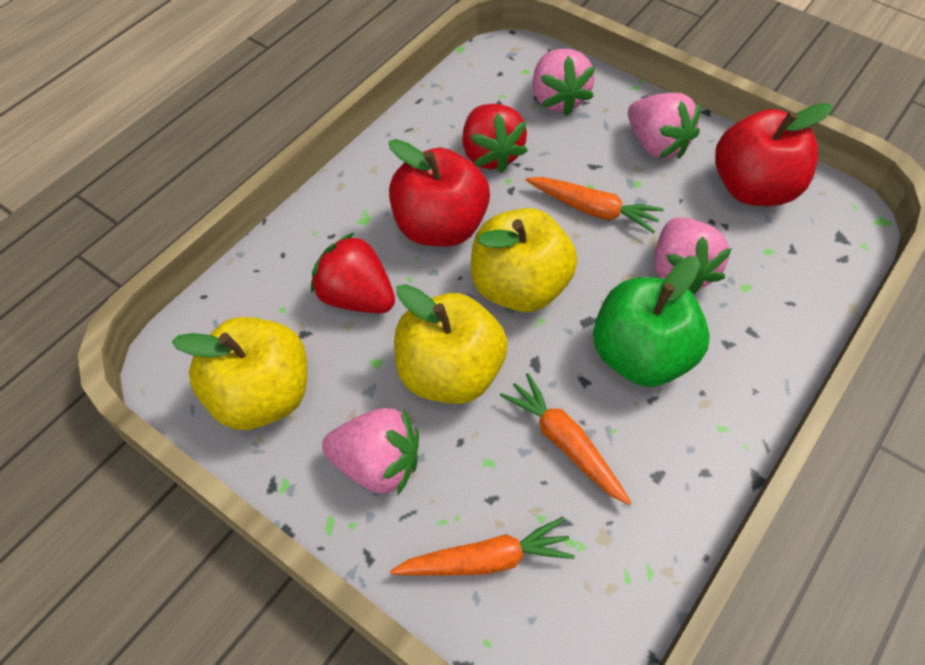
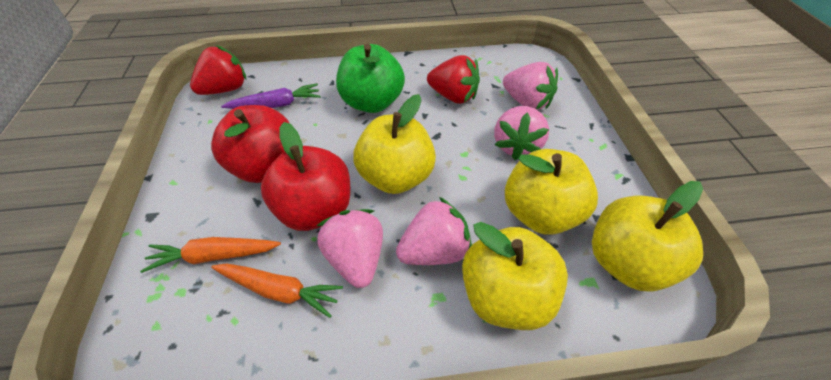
orange carrot: [390,517,575,576] [500,373,631,505] [526,177,664,234] = 3 -> [140,237,281,273] [211,263,343,318] = 2
purple carrot: none = 0 -> [221,83,320,109] = 1
yellow apple: [172,317,307,430] [394,284,508,404] [471,208,577,312] = 3 -> [353,94,436,194] [462,222,568,330] [505,149,598,235] [592,181,703,291] = 4

